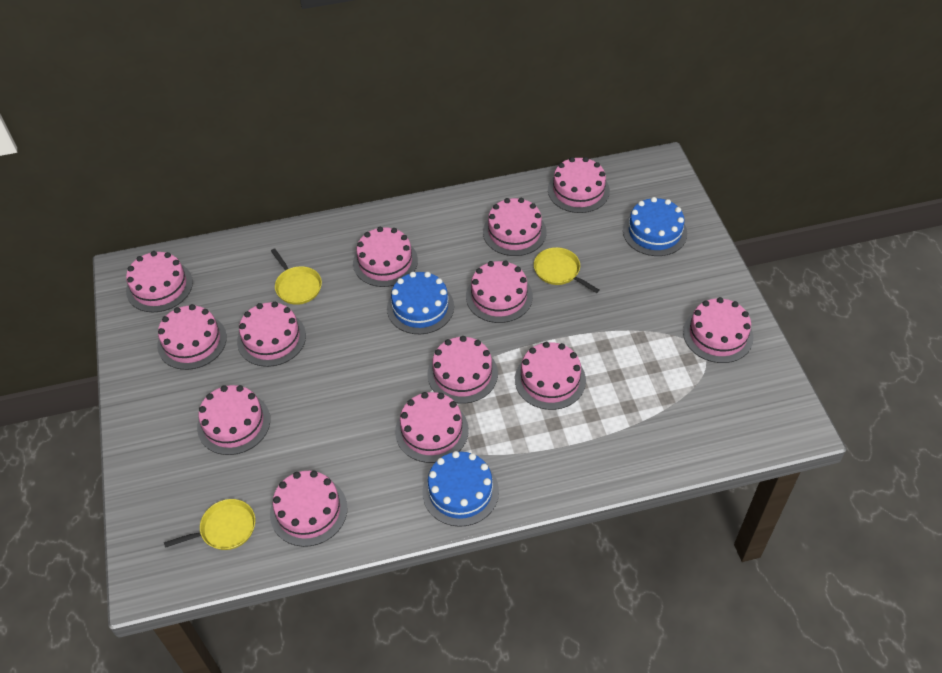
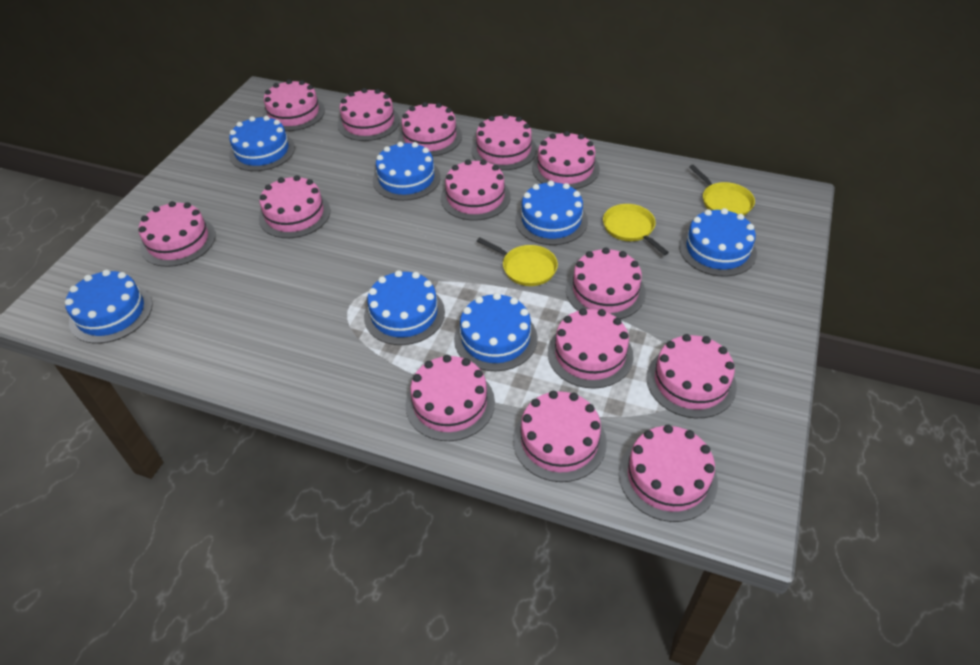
blue cake: [387,272,454,334] [422,451,499,527] [623,197,687,256] = 3 -> [65,270,153,344] [229,116,295,171] [364,270,445,345] [373,142,440,201] [454,293,538,371] [515,181,588,245] [679,208,757,277] = 7
pink cake: [126,251,193,312] [157,304,227,370] [197,385,270,455] [237,302,306,367] [270,470,347,547] [353,227,418,287] [395,392,469,463] [427,336,498,404] [466,260,533,323] [483,198,547,256] [515,342,586,410] [548,157,610,213] [683,297,753,363] = 13 -> [139,201,216,267] [259,175,330,238] [263,79,325,131] [337,88,400,141] [398,102,462,157] [405,355,495,441] [441,159,510,221] [472,114,537,170] [513,391,607,482] [532,131,600,189] [548,308,633,389] [566,247,646,319] [619,425,718,522] [646,334,737,418] = 14

